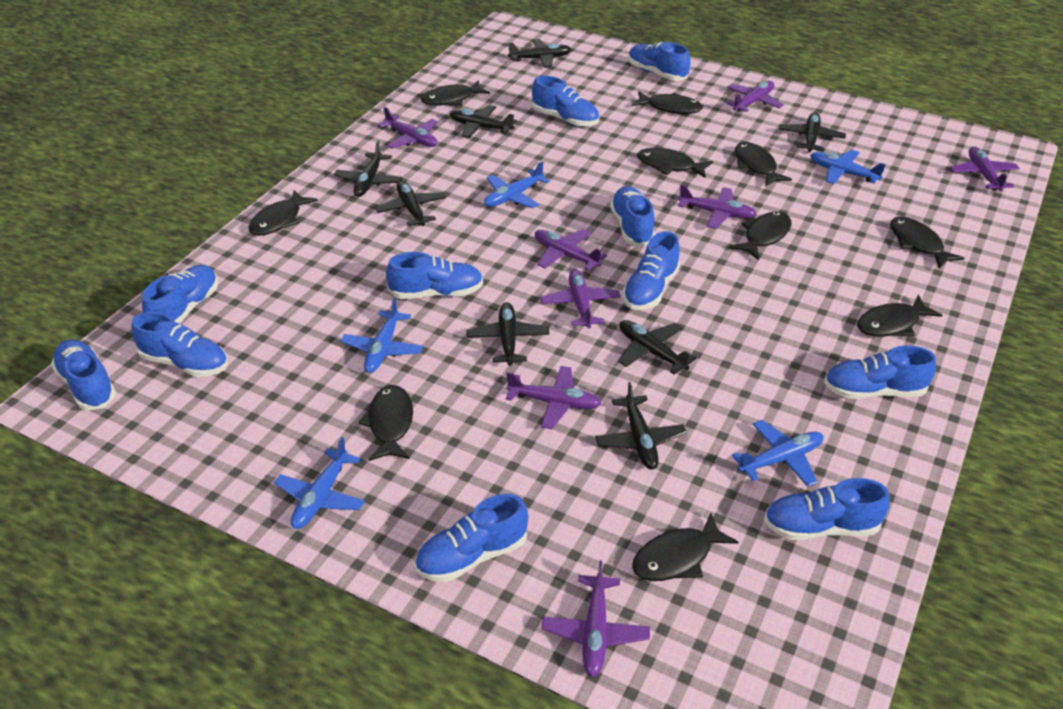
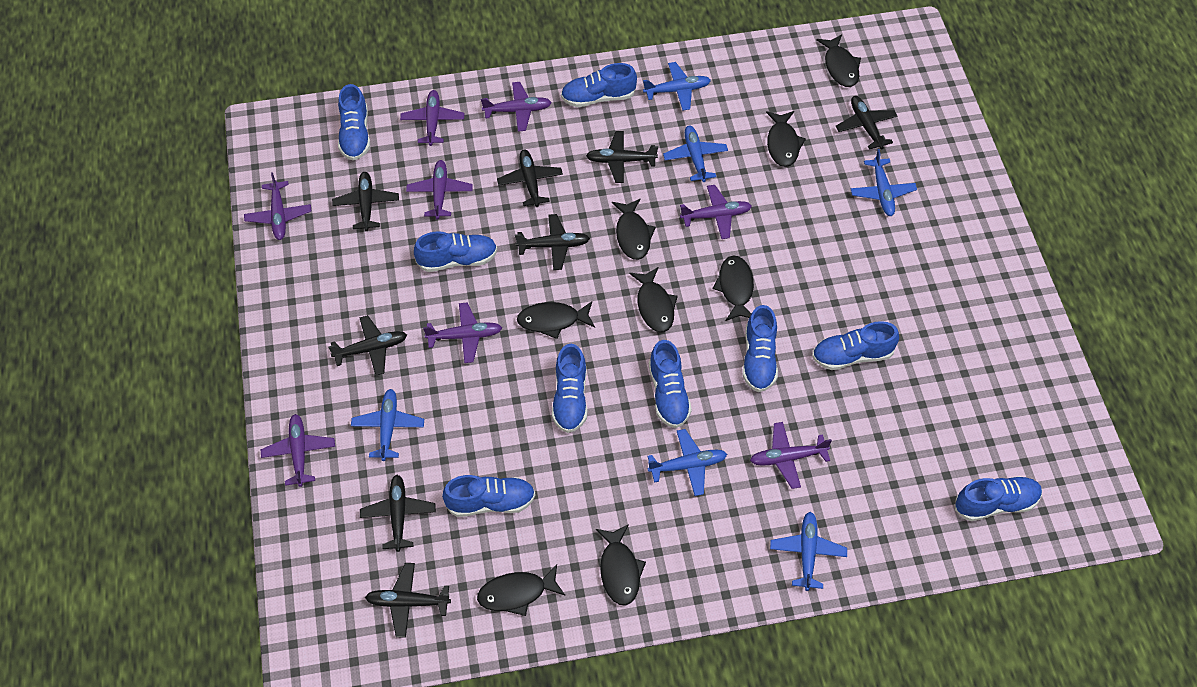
black fish: [248,190,318,236] [358,385,413,461] [421,80,490,106] [632,91,703,114] [632,513,738,581] [637,148,713,178] [730,211,791,260] [735,142,792,187] [857,295,942,337] [890,217,964,268] = 10 -> [477,564,565,616] [517,301,595,339] [596,524,646,606] [612,198,656,260] [629,267,678,332] [712,255,754,321] [766,111,806,167] [816,34,861,87] = 8
blue plane: [274,437,365,529] [341,297,424,373] [484,161,550,208] [732,420,824,487] [810,150,886,184] = 5 -> [351,389,424,461] [643,62,711,111] [647,429,727,496] [663,126,728,182] [770,512,847,591] [851,149,917,216] = 6
blue shoe: [51,339,116,410] [132,312,228,377] [142,265,218,324] [386,252,483,299] [415,494,528,582] [532,76,599,126] [610,186,655,246] [623,231,680,310] [629,42,690,81] [764,478,890,540] [824,345,936,399] = 11 -> [338,84,370,161] [414,231,497,272] [442,475,535,517] [552,344,587,433] [561,63,637,107] [649,340,692,428] [743,305,778,392] [812,321,899,370] [955,476,1042,521] = 9

